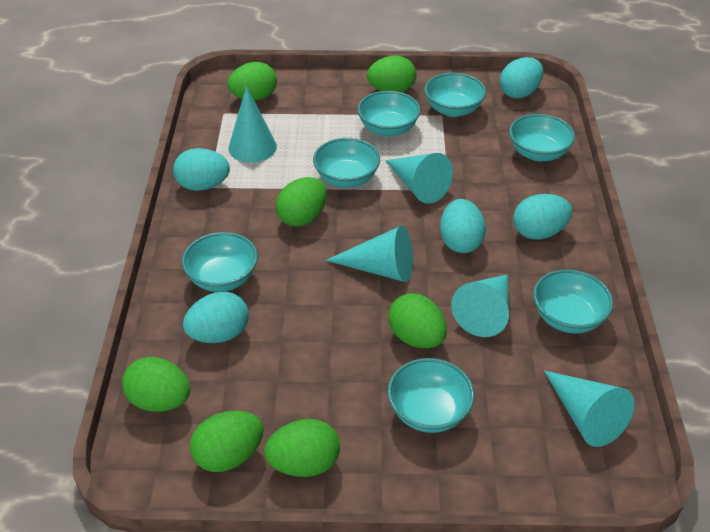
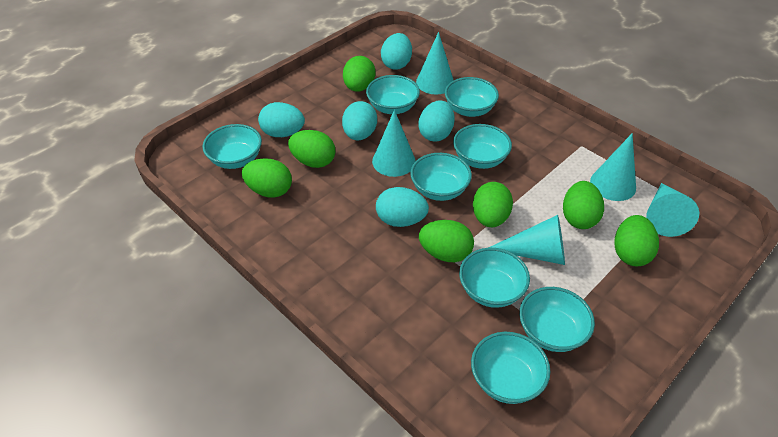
turquoise bowl: [182,232,258,292] [313,138,380,188] [357,91,421,137] [387,358,475,433] [424,73,486,117] [509,114,575,161] [533,269,613,334] = 7 -> [202,124,262,169] [366,75,420,114] [410,153,472,201] [445,77,499,117] [453,124,512,169] [459,248,530,308] [471,332,550,404] [519,287,595,352] = 8

